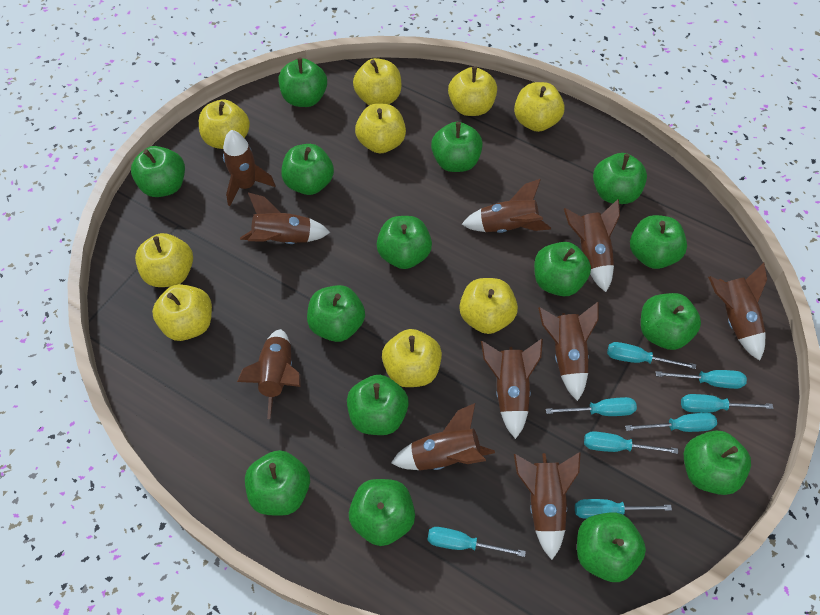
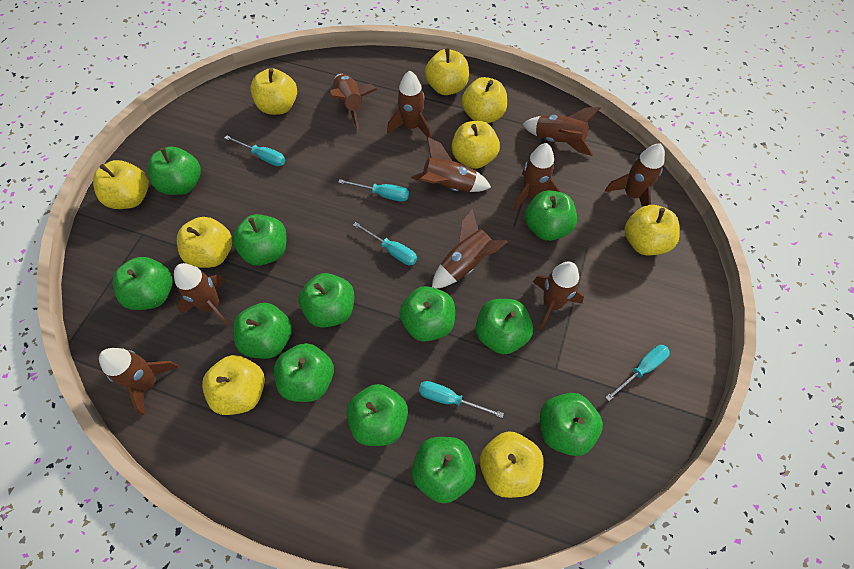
green apple: [131,146,185,197] [245,450,310,516] [279,58,327,107] [281,144,334,195] [307,285,365,342] [347,375,409,435] [349,479,415,546] [377,216,432,269] [431,122,483,172] [534,242,591,296] [577,512,646,582] [593,153,647,204] [630,215,687,269] [641,293,701,350] [684,430,751,495] = 15 -> [113,257,173,310] [148,146,201,195] [232,214,286,266] [233,303,292,359] [274,343,334,402] [298,273,354,328] [346,384,408,446] [399,286,455,342] [412,437,476,503] [476,299,533,354] [525,190,577,241] [540,393,603,456] = 12
turquoise screwdriver: [427,527,526,557] [546,397,637,416] [575,499,672,519] [584,431,678,454] [607,342,696,369] [625,413,717,432] [656,370,747,389] [681,394,773,413] = 8 -> [224,135,285,166] [338,179,409,202] [353,222,417,265] [419,381,504,418] [605,345,670,401] = 5

